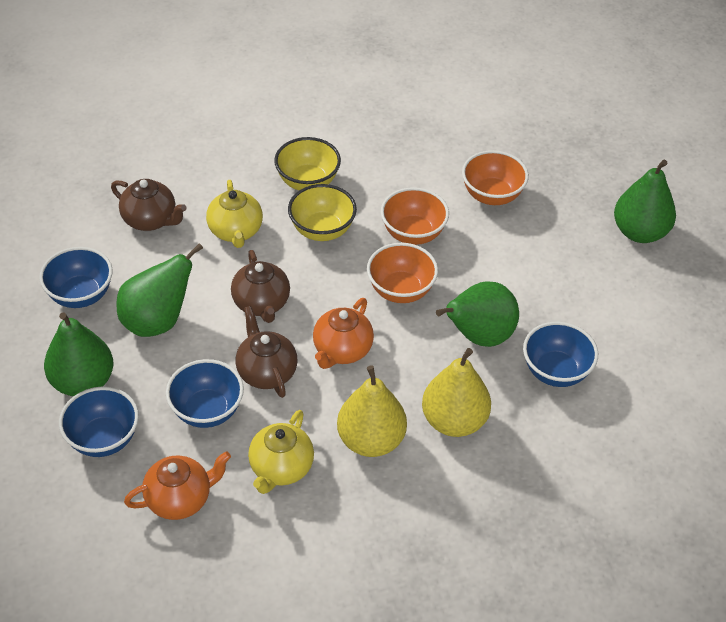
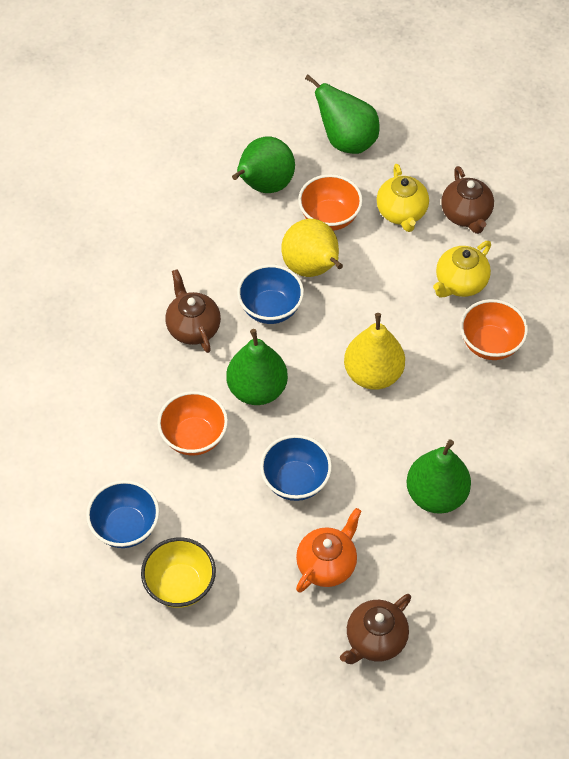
blue bowl: [39,247,113,308] [59,387,139,457] [166,359,244,428] [523,321,598,387] = 4 -> [86,480,159,548] [237,264,304,324] [260,435,332,501] = 3
orange teapot: [124,451,231,520] [313,298,374,369] = 2 -> [296,508,362,593] = 1
yellow bowl: [274,137,341,190] [288,184,357,241] = 2 -> [141,537,216,608] = 1

